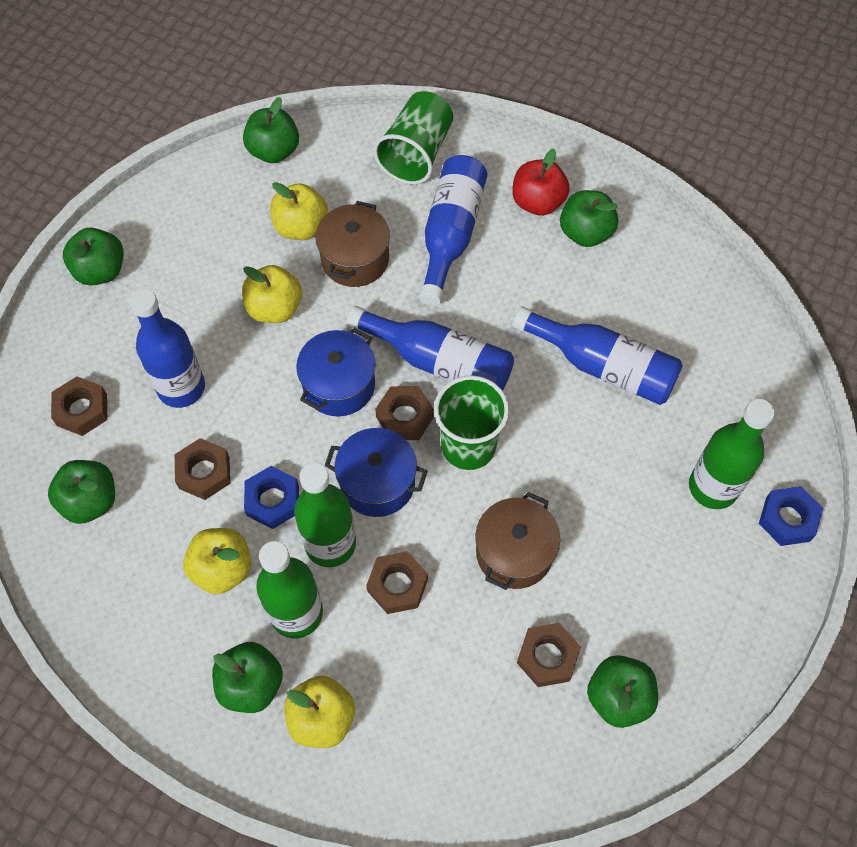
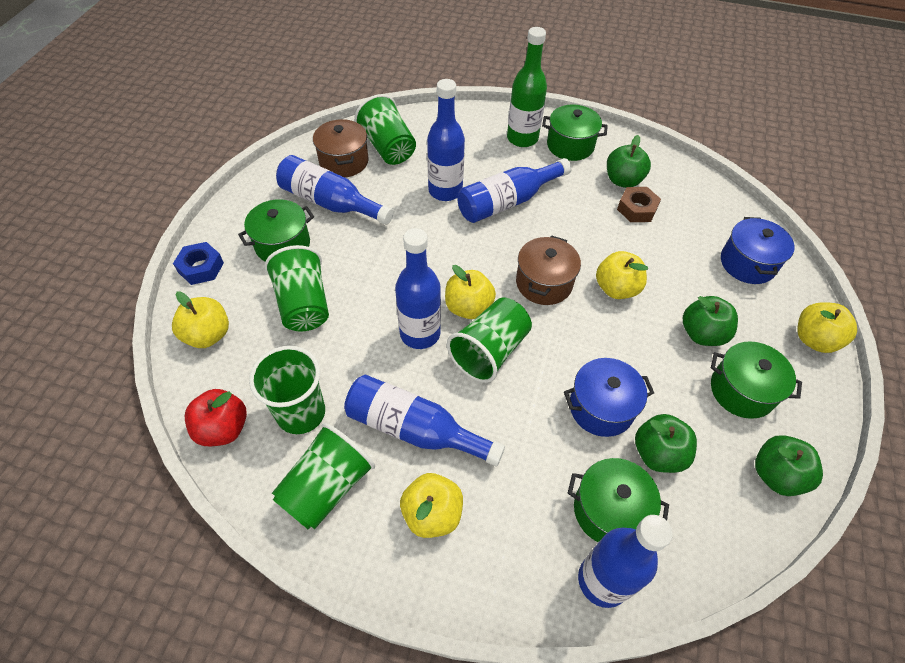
blue bottle: [129,288,205,408] [347,306,514,391] [419,155,487,306] [513,306,683,405] = 4 -> [276,155,394,225] [344,374,505,466] [395,228,441,349] [427,79,465,201] [457,158,572,223] [578,515,673,608] = 6
blue nut: [244,466,299,529] [759,486,823,546] = 2 -> [173,242,224,285] = 1
brown nut: [51,376,107,436] [175,438,230,500] [366,551,428,614] [375,387,434,440] [517,623,581,687] = 5 -> [617,187,661,222] = 1
green apple: [48,460,115,524] [63,228,123,285] [212,642,283,713] [243,97,299,163] [560,190,618,247] [587,655,658,728] = 6 -> [607,135,651,188] [635,414,697,473] [683,296,738,346] [755,435,823,496] = 4
green bottle: [256,541,323,638] [294,462,356,567] [689,399,775,509] = 3 -> [507,27,547,147] = 1
green cup: [373,91,453,184] [434,375,509,470] = 2 -> [249,346,325,434] [265,245,329,331] [272,423,375,529] [354,94,416,165] [447,298,532,383] = 5
green pot: none = 0 -> [238,199,314,261] [542,104,608,161] [568,458,669,542] [711,341,802,419] = 4
yellow apple: [183,528,251,594] [242,265,302,323] [270,182,328,240] [284,676,355,748] = 4 -> [172,291,229,348] [400,473,463,538] [445,265,496,319] [596,251,648,299] [797,302,857,353] = 5

